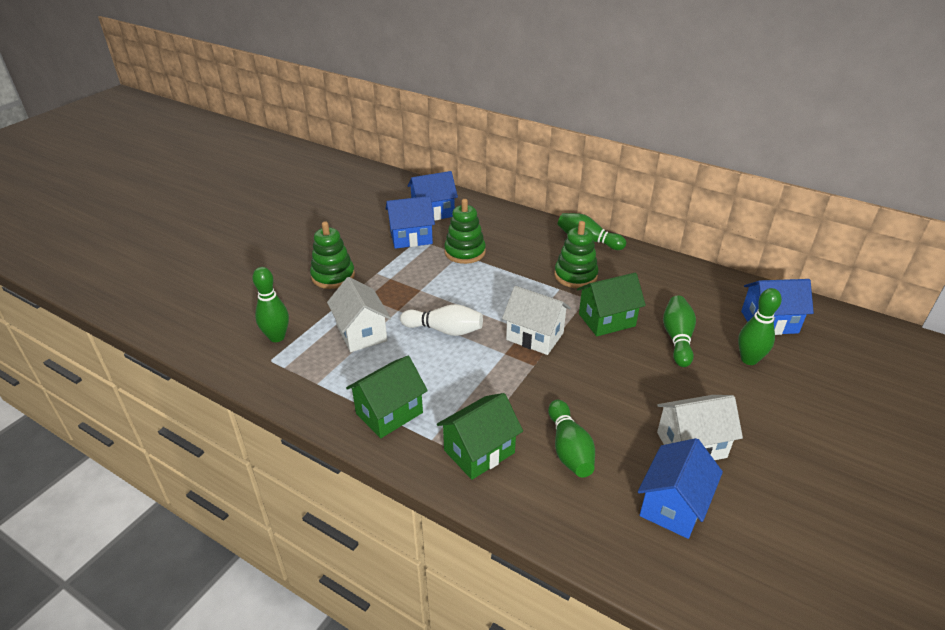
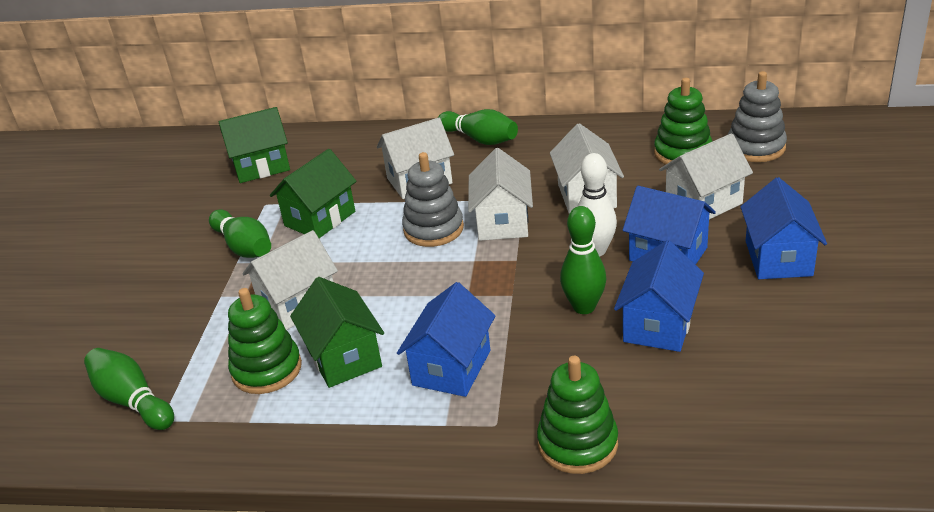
green bowling pin: [252,267,289,342] [548,400,595,477] [558,213,626,250] [663,296,696,367] [738,288,782,365] = 5 -> [84,348,174,430] [209,209,271,258] [438,109,518,145] [560,206,606,314] = 4
grey stacking toy: none = 0 -> [402,152,464,247] [728,71,787,162] = 2
white house: [327,277,391,352] [502,286,571,355] [657,395,743,460] = 3 -> [243,230,338,330] [377,118,454,199] [468,148,533,241] [550,123,624,214] [659,133,753,219] = 5

